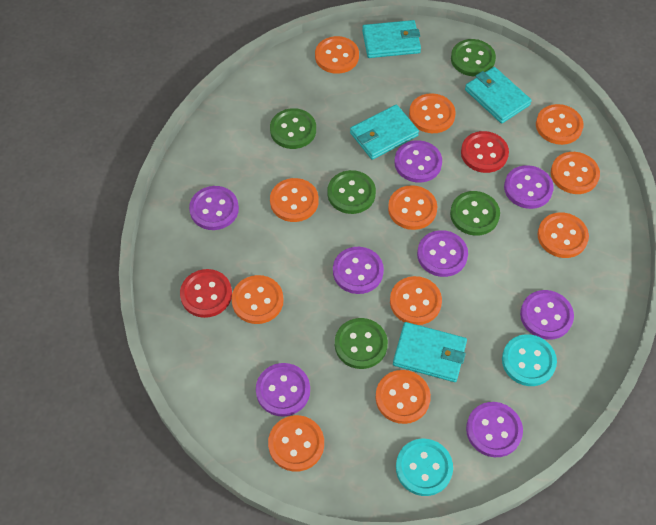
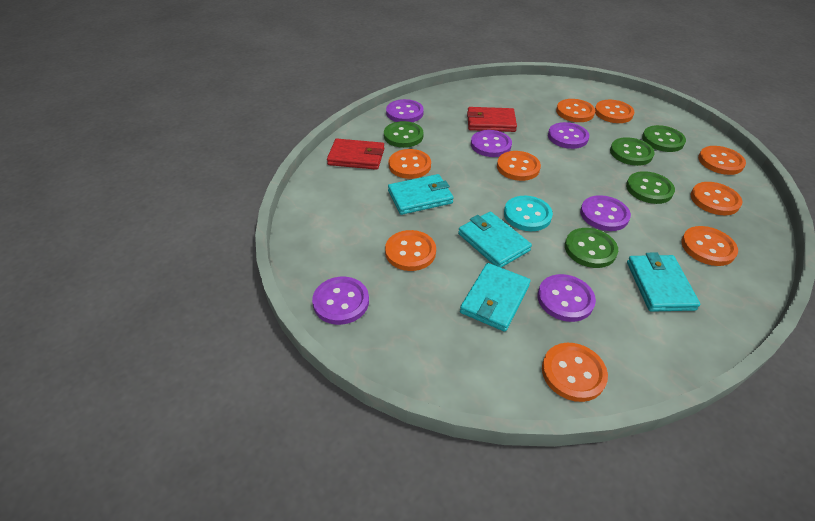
orange button: [231,275,284,324] [268,415,324,472] [270,178,319,222] [315,36,359,74] [376,370,431,424] [388,185,437,230] [390,276,442,325] [409,93,456,133] [536,104,583,145] [537,212,589,258] [551,152,600,194] = 11 -> [385,230,436,271] [389,149,431,179] [497,151,541,181] [542,343,608,402] [556,99,595,122] [595,100,634,123] [681,226,738,266] [691,182,743,215] [698,146,746,175] = 9
purple button: [189,186,239,230] [256,363,310,416] [333,247,384,294] [395,140,442,183] [417,230,468,277] [466,402,523,457] [504,165,554,209] [520,290,574,340] = 8 -> [312,277,369,325] [386,99,424,122] [471,130,512,157] [538,274,596,322] [548,122,589,149] [580,195,631,231] = 6
red button: [180,269,232,318] [461,131,509,173] = 2 -> none = 0
red wallet: none = 0 -> [327,139,385,170] [467,107,517,132] = 2
turquoise button: [396,439,453,496] [502,334,557,386] = 2 -> [504,196,553,231] = 1

